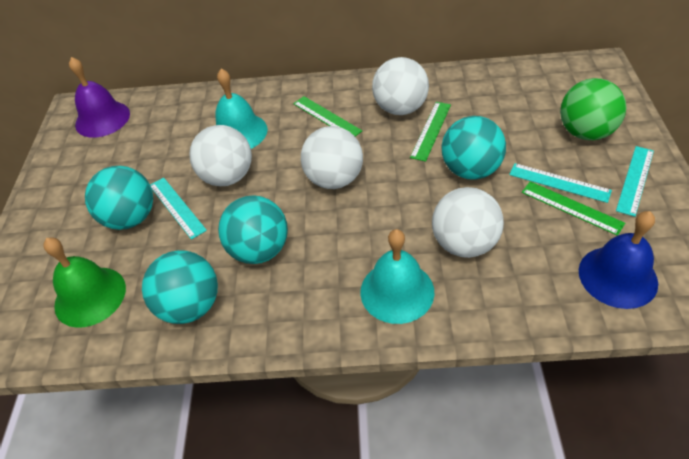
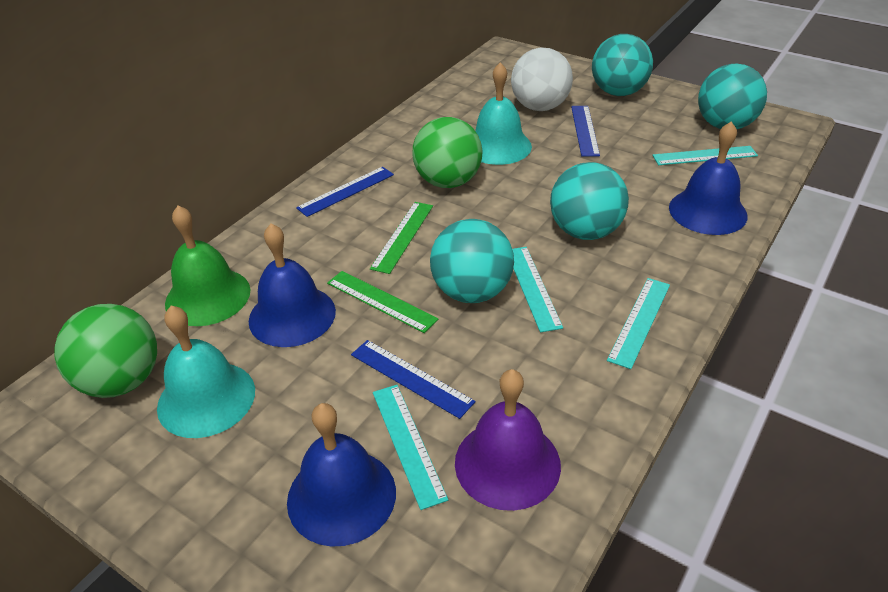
blue bell: [579,211,658,309] = 1 -> [249,223,336,347] [287,403,396,547] [669,122,748,235] = 3
blue ruler: none = 0 -> [296,167,394,217] [351,340,476,419] [571,106,600,157] = 3
green ball: [560,78,626,140] = 1 -> [55,304,157,398] [412,117,482,188] = 2
green ruler: [293,96,362,137] [410,102,451,162] [522,181,625,236] = 3 -> [327,271,439,333] [370,202,433,274] = 2
turquoise ruler: [150,178,207,240] [509,163,612,203] [616,146,654,217] = 3 -> [373,385,448,510] [512,247,563,332] [607,278,670,369] [652,146,758,165] = 4
white ball: [189,125,252,186] [301,126,363,189] [372,57,429,115] [432,187,504,258] = 4 -> [511,47,573,111] = 1

